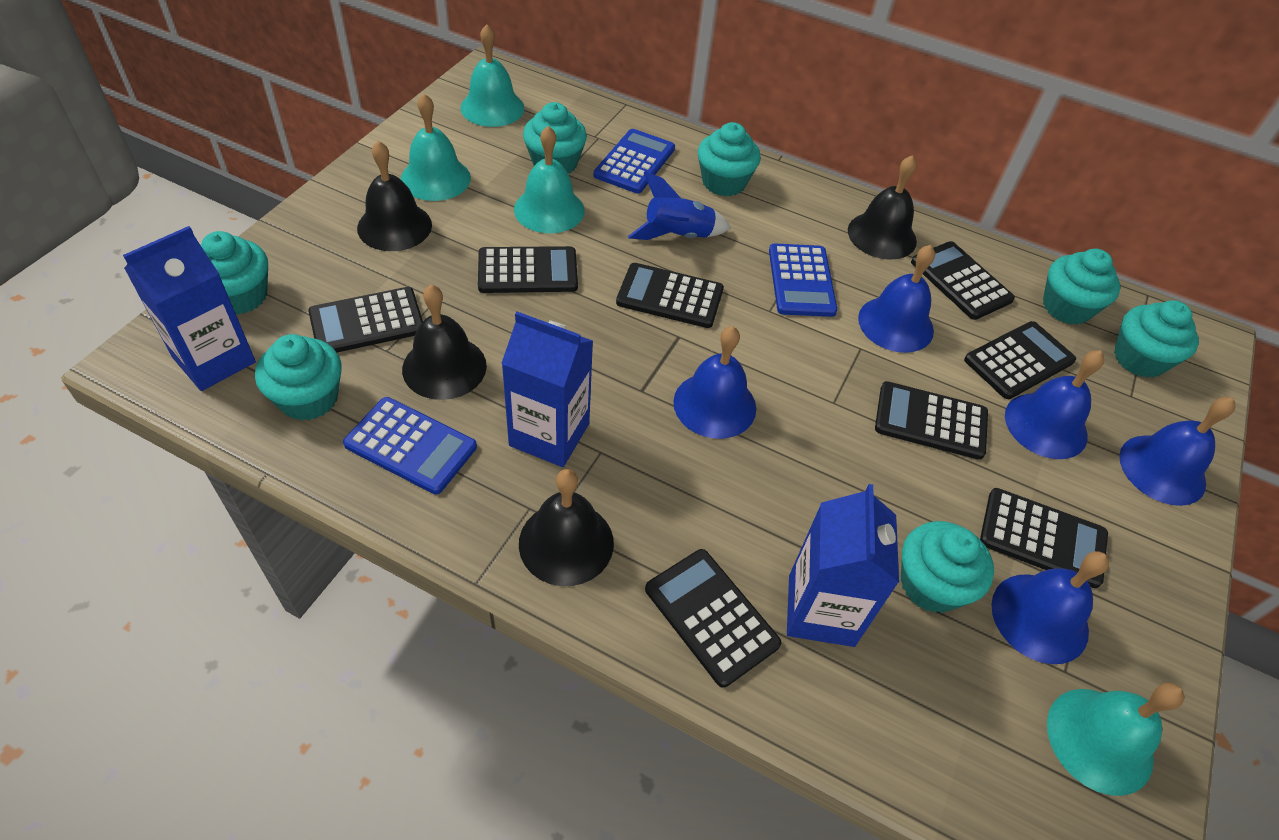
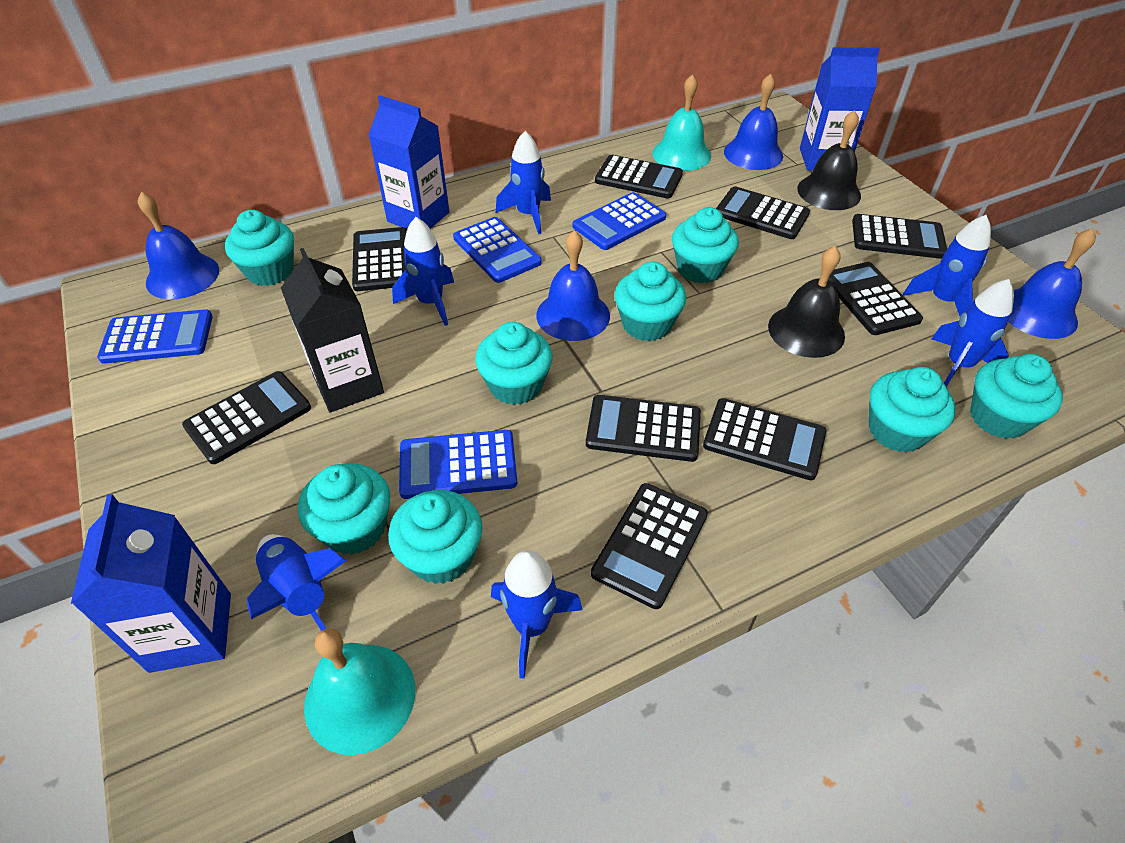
black bell: [357,141,432,251] [402,285,487,400] [519,469,614,586] [848,155,917,260] = 4 -> [768,246,845,358] [797,110,861,210] = 2
black calculator: [308,287,423,352] [478,246,578,293] [616,263,724,328] [645,549,782,688] [875,381,988,460] [911,241,1015,320] [964,321,1076,399] [980,488,1108,588] = 8 -> [182,371,311,464] [352,227,407,291] [586,395,701,462] [591,483,708,609] [595,155,683,198] [703,398,826,480] [716,186,810,239] [828,262,923,335] [852,214,947,259] = 9
black carton: none = 0 -> [281,248,384,413] = 1
blue bell: [673,326,756,439] [858,245,935,353] [991,551,1109,664] [1005,350,1105,459] [1119,397,1235,506] = 5 -> [138,192,219,299] [536,230,610,341] [724,74,783,170] [1008,228,1096,339] = 4
blue calculator: [343,397,477,494] [594,129,675,193] [769,243,837,317] = 3 -> [97,309,213,364] [399,430,517,499] [453,217,542,283] [573,192,666,250] = 4
blue rocket: [628,171,731,240] = 1 -> [247,534,347,631] [392,217,454,326] [491,550,582,679] [496,131,551,234] [903,215,991,316] [932,279,1014,387] = 6
turquoise bell: [401,94,471,201] [461,24,524,127] [514,126,585,233] [1047,683,1185,796] = 4 -> [304,628,415,755] [652,74,711,171] = 2
turquoise cupcake: [201,231,268,315] [255,334,342,421] [523,102,587,174] [698,122,761,196] [901,521,994,613] [1043,249,1121,325] [1114,300,1199,378] = 7 -> [225,210,294,286] [298,463,390,555] [388,490,482,584] [475,322,553,405] [614,262,686,341] [672,207,739,283] [869,367,955,453] [970,354,1063,439] = 8

